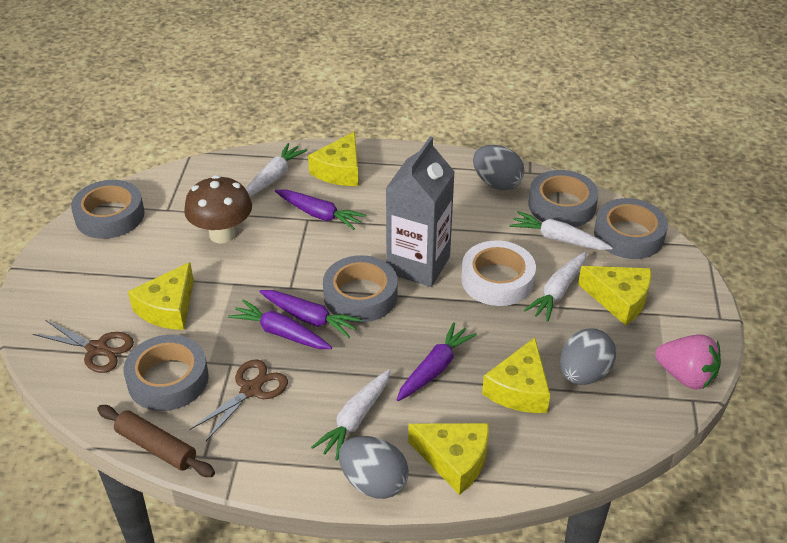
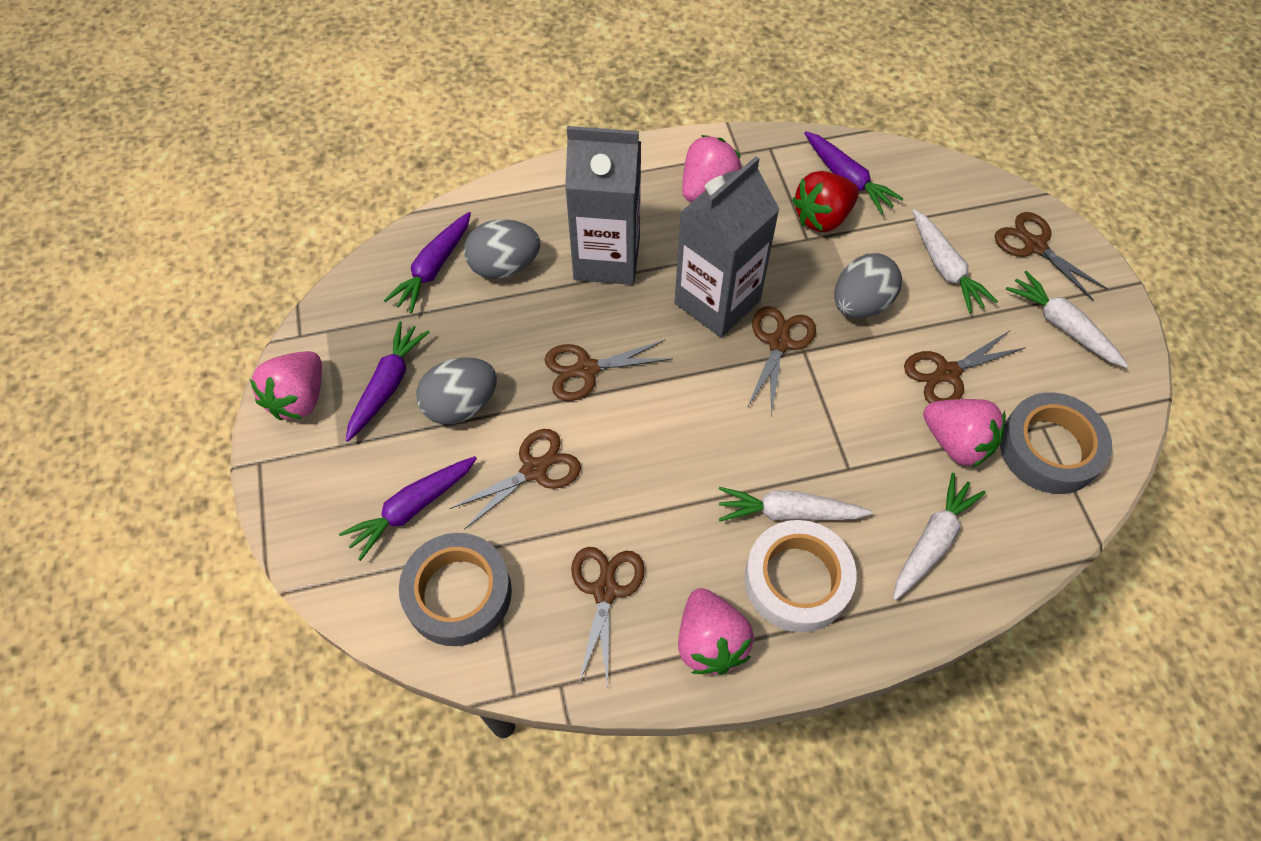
brown mushroom: [184,175,252,244] = 1 -> none = 0
brown rolling pin: [97,405,215,477] = 1 -> none = 0
brown scissors: [33,320,134,373] [190,359,288,441] = 2 -> [449,429,581,530] [545,340,672,401] [571,547,645,689] [747,306,816,416] [904,331,1026,404] [995,212,1108,301] = 6
grey carton: [386,136,455,287] = 1 -> [565,126,641,285] [675,156,780,338] = 2
grey tape: [71,180,145,239] [123,335,209,411] [323,255,398,323] [528,170,599,227] [594,198,668,259] = 5 -> [399,533,512,646] [1000,392,1112,494] = 2
pink strawberry: [655,334,721,390] = 1 -> [250,351,322,420] [678,588,754,675] [682,135,741,202] [923,399,1006,468] = 4
red strawberry: none = 0 -> [792,171,859,232] = 1
yellow cheese: [128,262,194,330] [308,131,359,186] [408,423,489,495] [482,337,550,413] [578,266,651,325] = 5 -> none = 0

